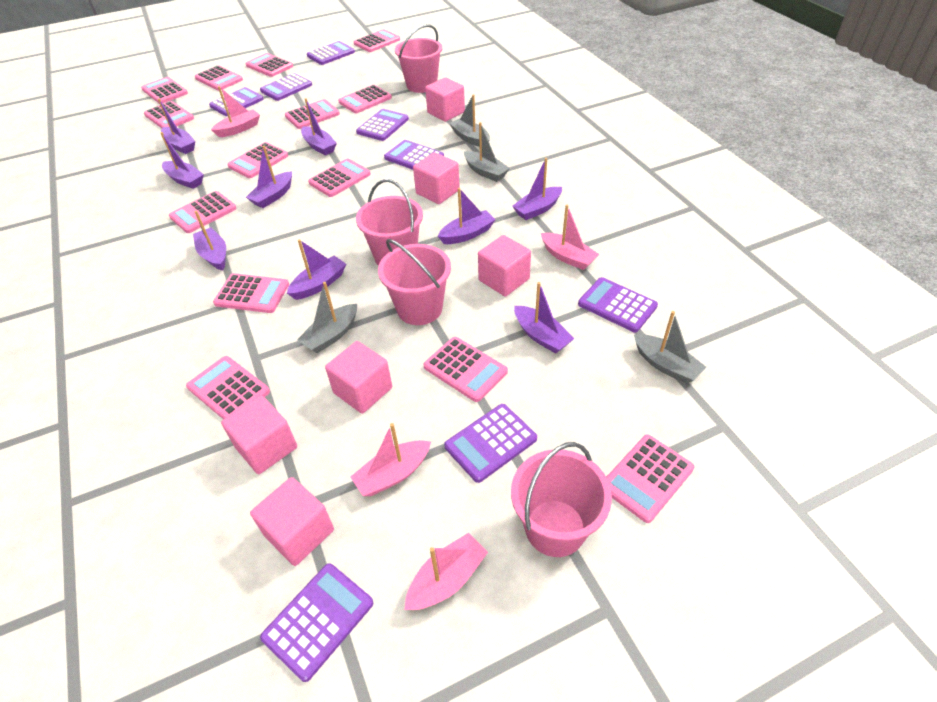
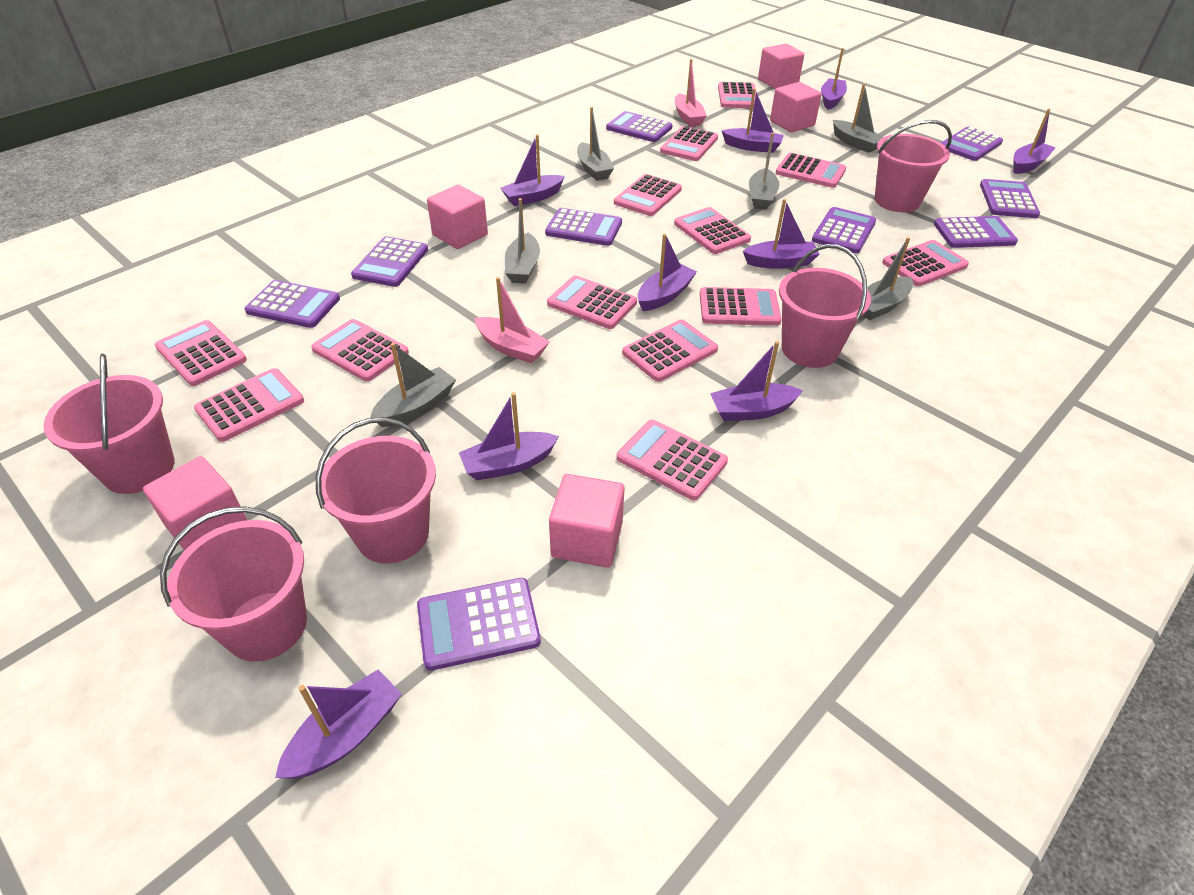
grey boat: [297,282,357,353] [449,94,490,147] [464,122,510,182] [634,311,706,384] = 4 -> [370,343,456,427] [505,198,540,284] [577,107,614,181] [749,133,779,210] [833,84,883,153] [862,237,913,320] = 6
pink boat: [211,86,260,137] [350,423,431,496] [404,533,488,610] [541,205,600,270] = 4 -> [474,277,550,363] [675,59,707,127] = 2
pink bucket: [356,179,423,266] [378,239,451,325] [395,24,442,93] [511,442,612,557] = 4 -> [43,354,175,494] [160,506,307,662] [316,417,436,563] [779,244,871,368] [875,120,952,212] = 5
pink calculator: [141,77,188,104] [144,101,194,128] [169,191,237,233] [186,356,270,419] [195,65,243,91] [213,273,289,313] [227,142,288,178] [245,53,293,77] [285,99,340,129] [308,158,371,197] [338,85,392,113] [354,29,400,52] [423,337,508,402] [606,434,694,523] = 14 -> [155,320,247,386] [194,368,304,442] [311,319,409,382] [547,275,637,329] [614,174,682,216] [617,420,728,500] [622,319,718,382] [660,126,718,161] [674,207,751,254] [700,287,782,326] [718,82,756,108] [776,153,846,188] [882,240,969,286] = 13
pink cube: [221,395,297,474] [250,477,334,566] [325,341,392,414] [413,152,460,204] [425,77,465,122] [478,235,531,297] = 6 -> [143,456,247,551] [427,185,488,249] [549,474,624,568] [758,44,804,89] [770,82,822,132] = 5
purple calculator: [209,87,264,116] [260,73,312,101] [260,563,373,682] [307,41,355,65] [356,109,409,141] [384,140,444,170] [444,404,537,483] [578,277,658,332] = 8 -> [245,280,340,328] [351,236,428,287] [417,578,541,671] [545,208,622,246] [606,111,672,142] [812,207,876,253] [934,216,1018,248] [941,127,1003,161] [980,179,1040,218] = 9

